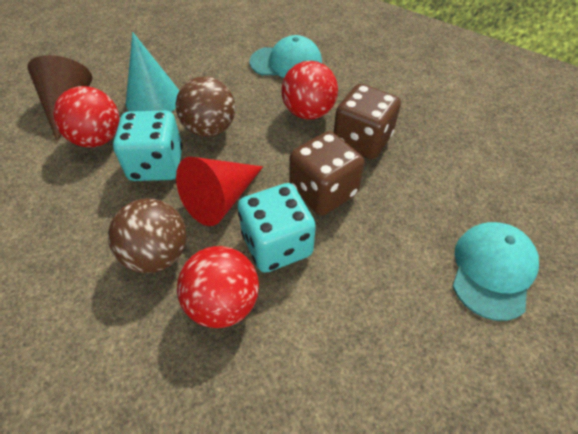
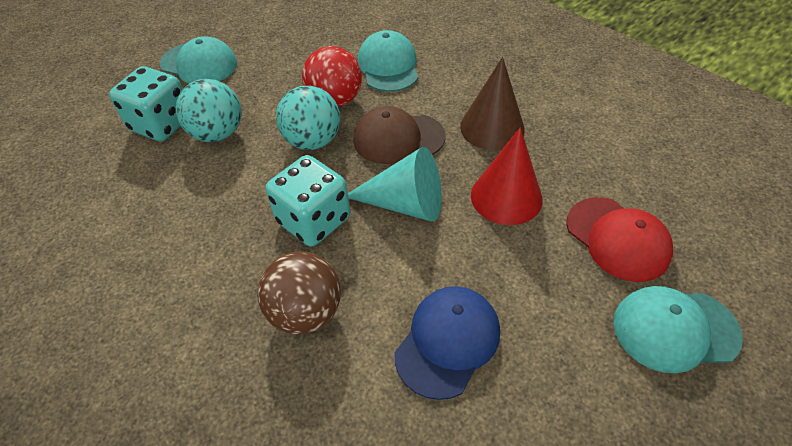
blue cap: none = 0 -> [394,286,500,400] = 1
brown ball: [108,199,187,273] [176,77,235,137] = 2 -> [257,251,341,334] = 1
brown cap: none = 0 -> [353,106,445,164] = 1
brown dice: [290,131,365,215] [334,84,401,159] = 2 -> none = 0
red ball: [53,86,120,148] [177,246,259,328] [281,61,338,120] = 3 -> [302,46,362,107] = 1
red cap: none = 0 -> [566,197,673,282] = 1
turquoise ball: none = 0 -> [176,79,242,142] [276,85,340,150] = 2
turquoise cap: [249,35,322,78] [452,222,539,321] = 2 -> [160,36,237,84] [358,30,418,92] [613,286,743,373] = 3

